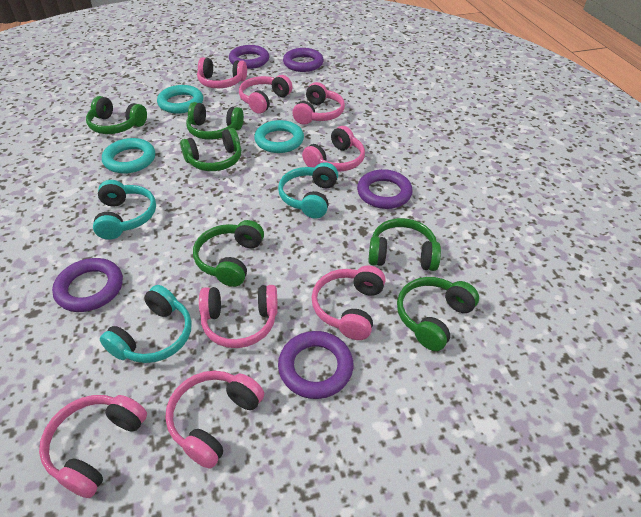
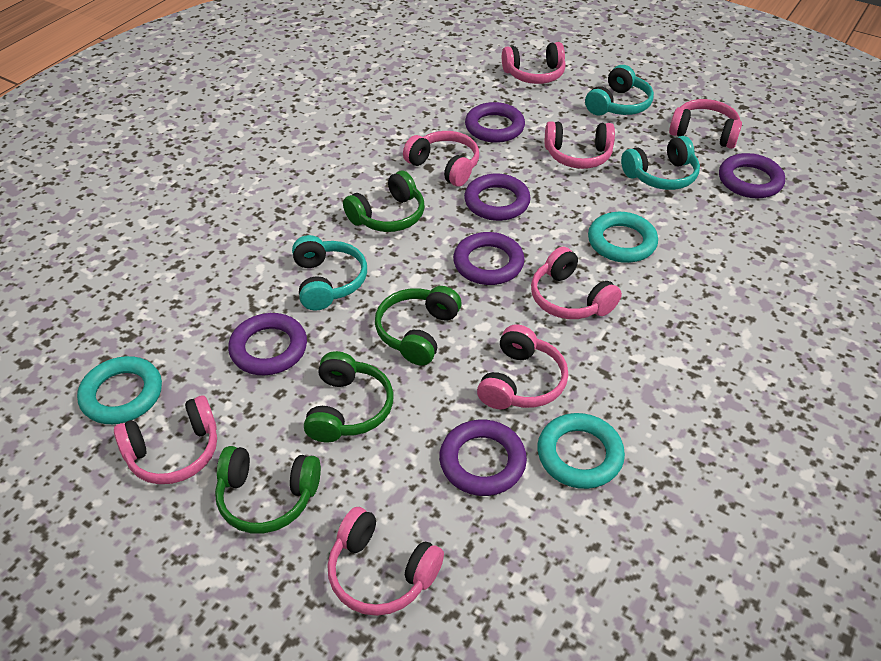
green headphones: [86,96,147,134] [180,128,241,171] [186,102,244,140] [193,220,264,287] [368,218,441,271] [397,277,479,351] = 6 -> [215,446,321,534] [304,351,393,442] [343,171,424,232] [375,286,462,366] = 4
purple ring: [52,258,123,312] [229,45,269,69] [278,331,353,399] [283,48,324,72] [357,169,413,209] = 5 -> [228,313,307,375] [439,420,527,496] [453,232,525,285] [464,174,531,221] [465,102,525,143] [719,153,785,198] = 6

